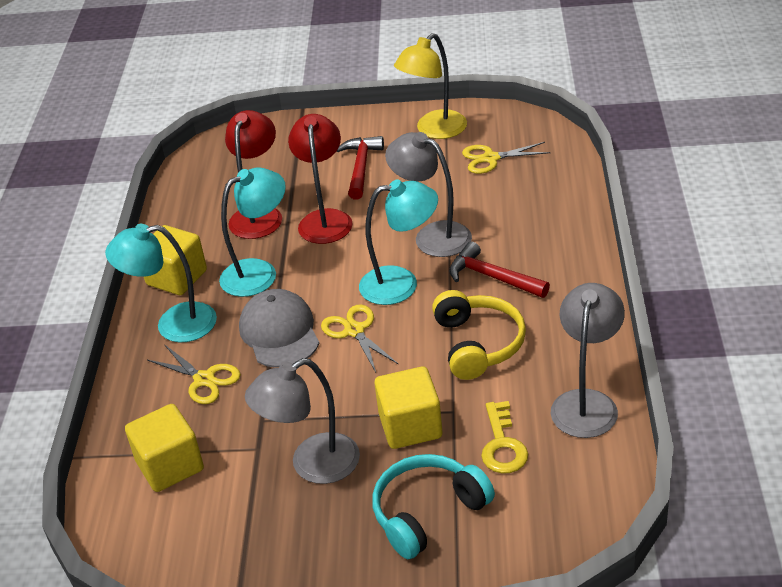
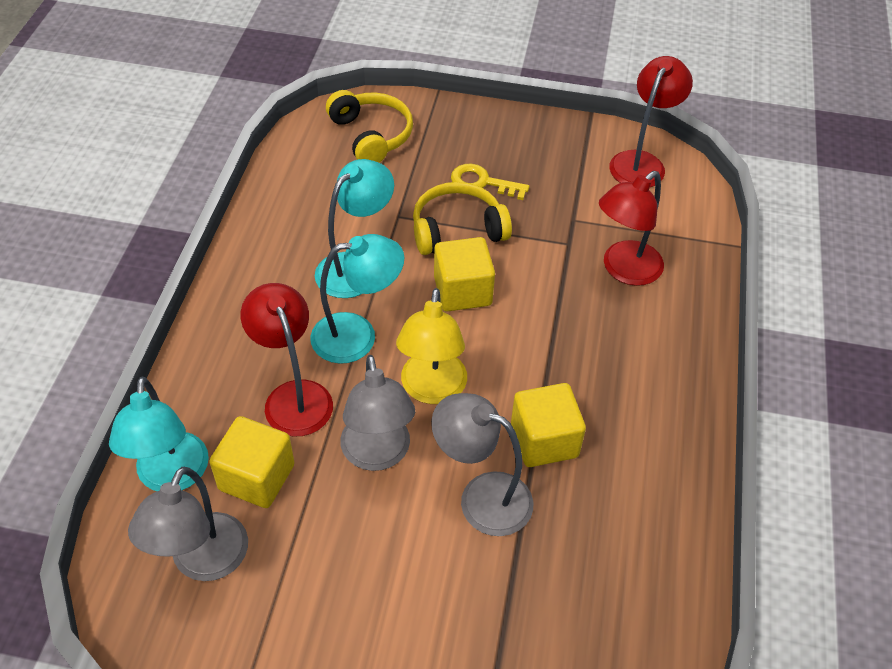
grey cap: [239,289,319,368] = 1 -> none = 0
red hammer: [337,136,384,200] [449,241,550,298] = 2 -> none = 0
red lamp: [225,110,282,239] [288,114,353,244] = 2 -> [241,283,333,436] [599,171,664,286] [609,56,693,187] = 3
turquoise headphones: [372,454,495,559] = 1 -> none = 0
yellow headphones: [432,290,526,380] = 1 -> [326,90,413,162] [413,182,512,255] = 2
yellow scissors: [147,344,241,404] [321,304,399,372] [462,142,550,174] = 3 -> none = 0

